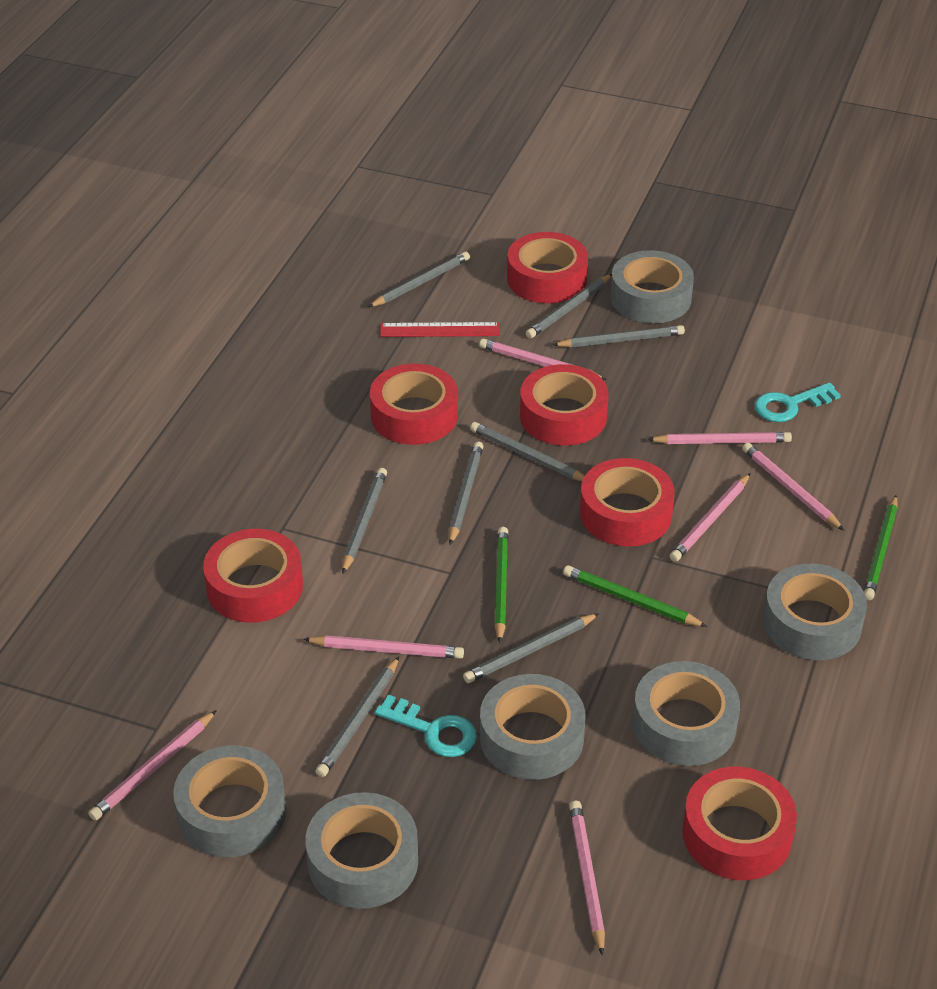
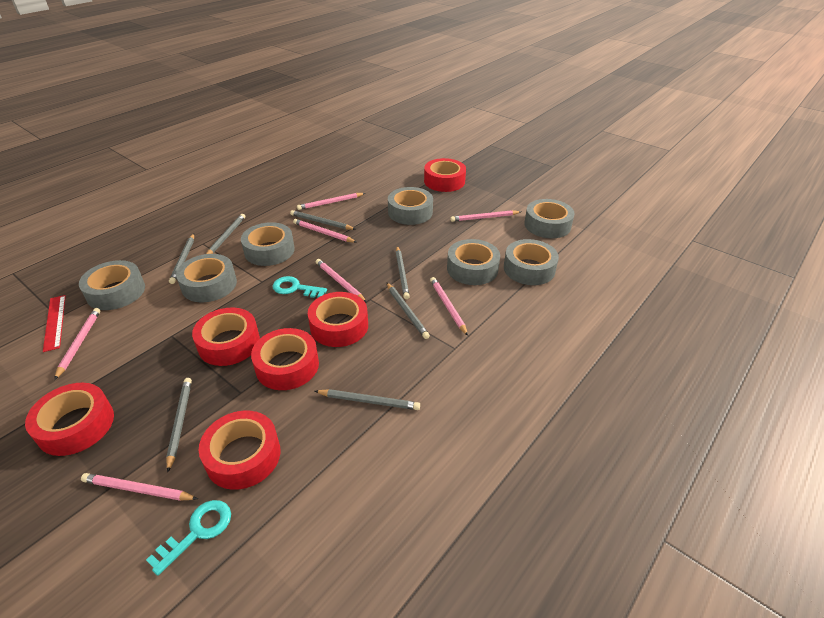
green pencil: [495,527,508,643] [563,565,707,627] [864,495,898,600] = 3 -> none = 0
grey pencil: [315,656,399,777] [342,468,387,574] [368,251,470,307] [449,441,484,545] [463,613,600,683] [470,422,585,481] [526,274,612,338] [553,325,685,348] = 8 -> [166,378,192,473] [169,234,194,284] [206,214,245,254] [290,210,355,230] [315,389,420,410] [386,282,430,339] [396,246,410,299] = 7
grey tape: [173,745,286,857] [305,792,418,909] [480,674,585,780] [610,250,694,323] [633,661,740,766] [763,563,867,660] = 6 -> [79,260,145,310] [176,254,237,302] [241,222,294,266] [388,187,433,225] [447,239,500,285] [504,239,559,285] [524,199,575,238] = 7

